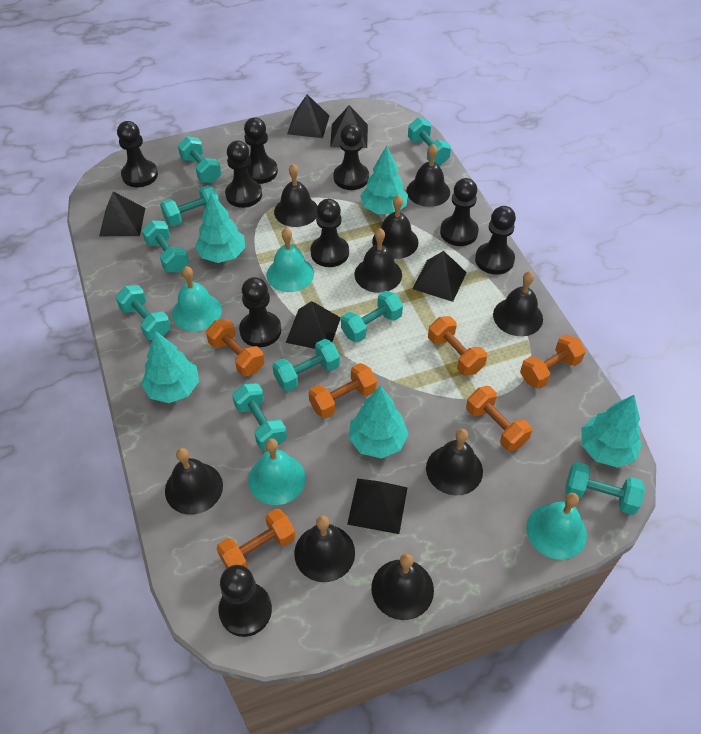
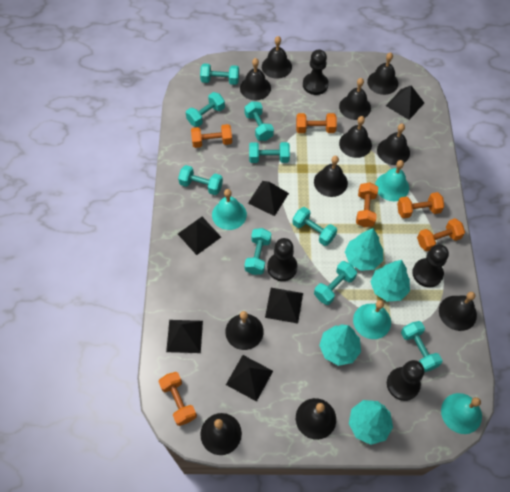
black bell: [165,448,223,515] [274,164,318,227] [294,515,355,582] [354,228,402,293] [371,553,434,620] [372,195,418,259] [406,144,450,207] [426,429,483,496] [493,271,543,336] = 9 -> [200,413,242,455] [225,311,264,350] [240,58,271,100] [262,36,292,79] [296,398,336,440] [314,156,348,197] [339,78,371,120] [339,116,372,158] [367,52,398,95] [377,124,410,165] [439,292,477,331] = 11
black pawn: [117,121,158,187] [218,565,272,637] [225,141,262,208] [239,277,281,347] [244,117,278,184] [310,199,349,267] [333,124,369,190] [440,178,479,246] [475,206,516,275] = 9 -> [267,238,298,281] [303,49,329,95] [387,360,424,401] [412,244,449,288] = 4
turquoise tree: [141,331,199,403] [195,193,245,263] [349,386,409,458] [360,146,408,214] [581,395,642,468] = 5 -> [319,324,361,366] [345,228,383,271] [349,400,393,445] [370,260,410,302] = 4

